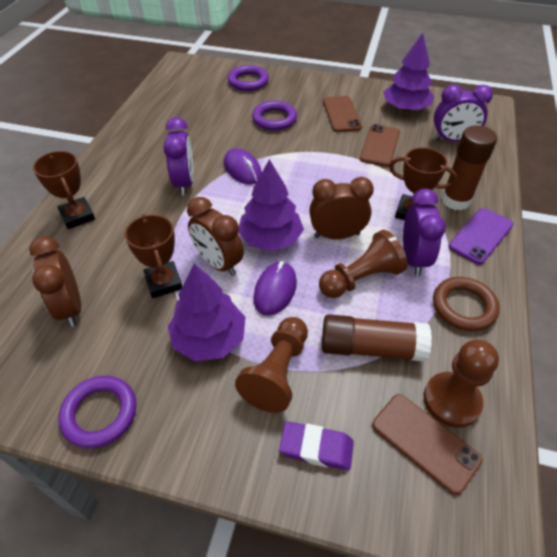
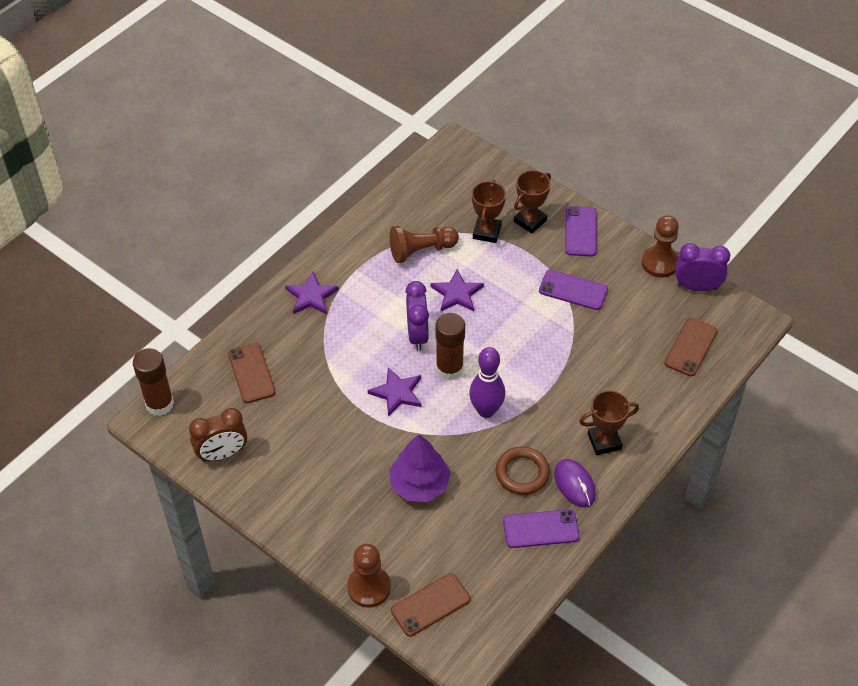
brown clock: [29,236,81,327] [187,197,244,276] [309,177,374,239] = 3 -> [189,408,247,462] = 1
purple bowling pin: none = 0 -> [469,347,505,418] = 1
purple clock: [163,117,194,196] [403,189,446,276] [434,85,493,142] = 3 -> [405,281,429,351] [676,243,731,291] = 2
purple eraser: [279,421,354,471] = 1 -> none = 0
purple mouse: [224,148,262,184] [253,261,297,316] = 2 -> [554,459,596,508] = 1
purple phone: [448,208,513,264] = 1 -> [503,509,580,548] [539,270,608,310] [565,206,597,257] = 3
purple ring: [58,376,136,448] [228,65,269,91] [252,101,297,130] = 3 -> none = 0
purple star: none = 0 -> [285,272,339,315] [368,367,422,417] [430,269,484,312] = 3
purple tree: [168,264,245,361] [238,159,304,251] [383,33,434,112] = 3 -> [389,434,451,502] = 1

